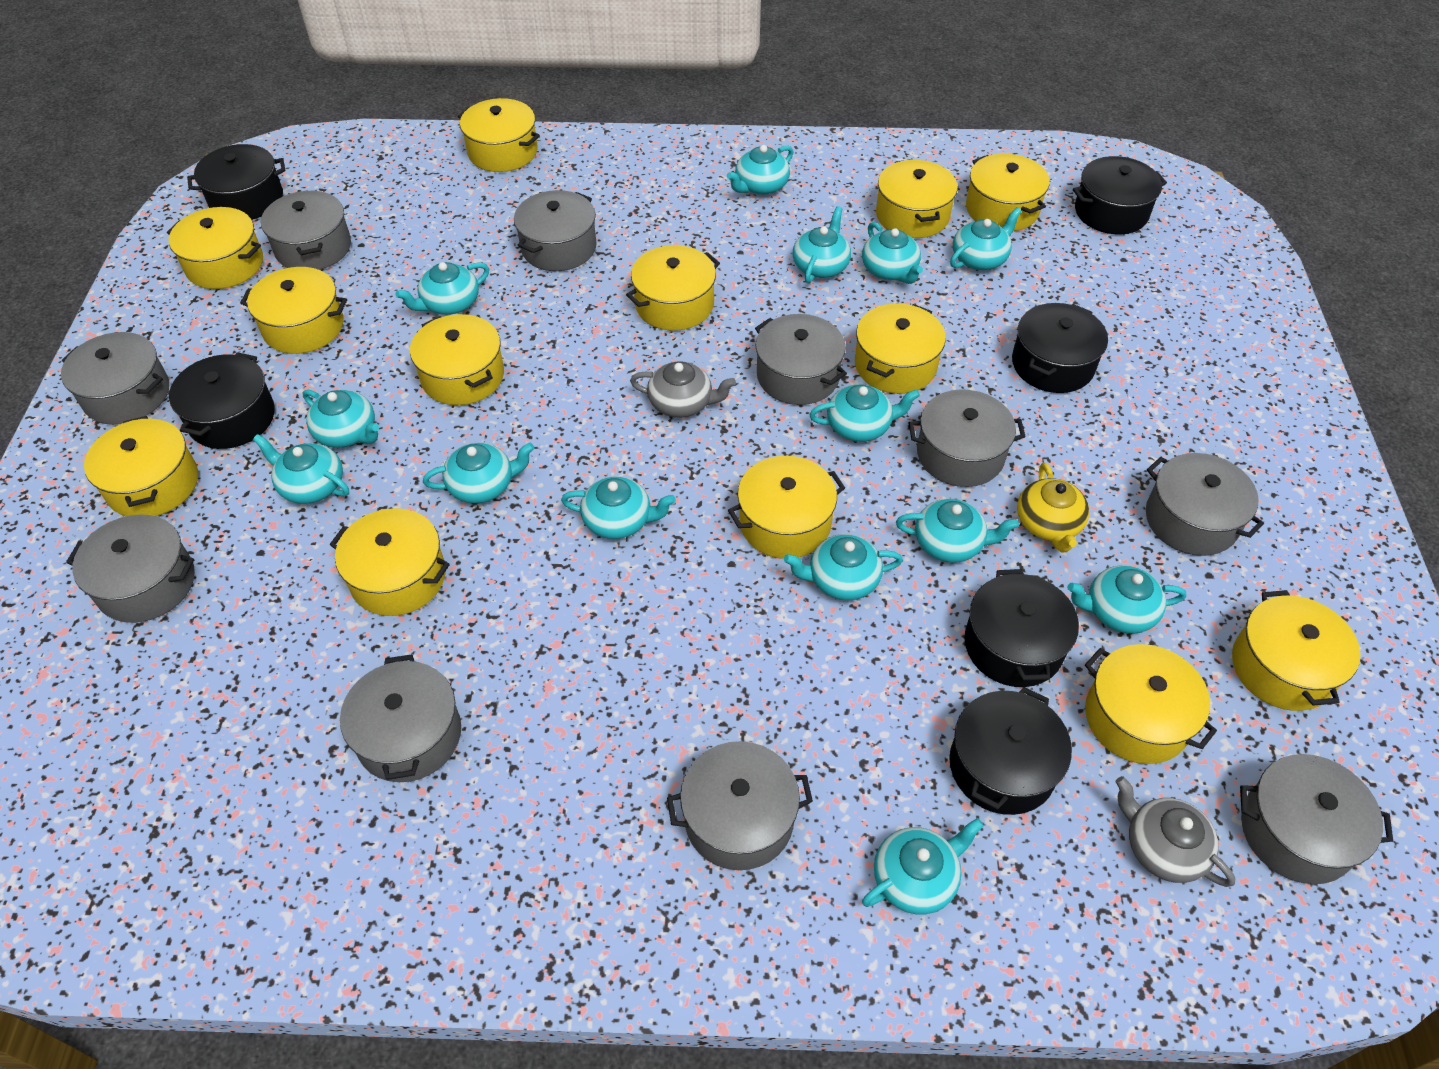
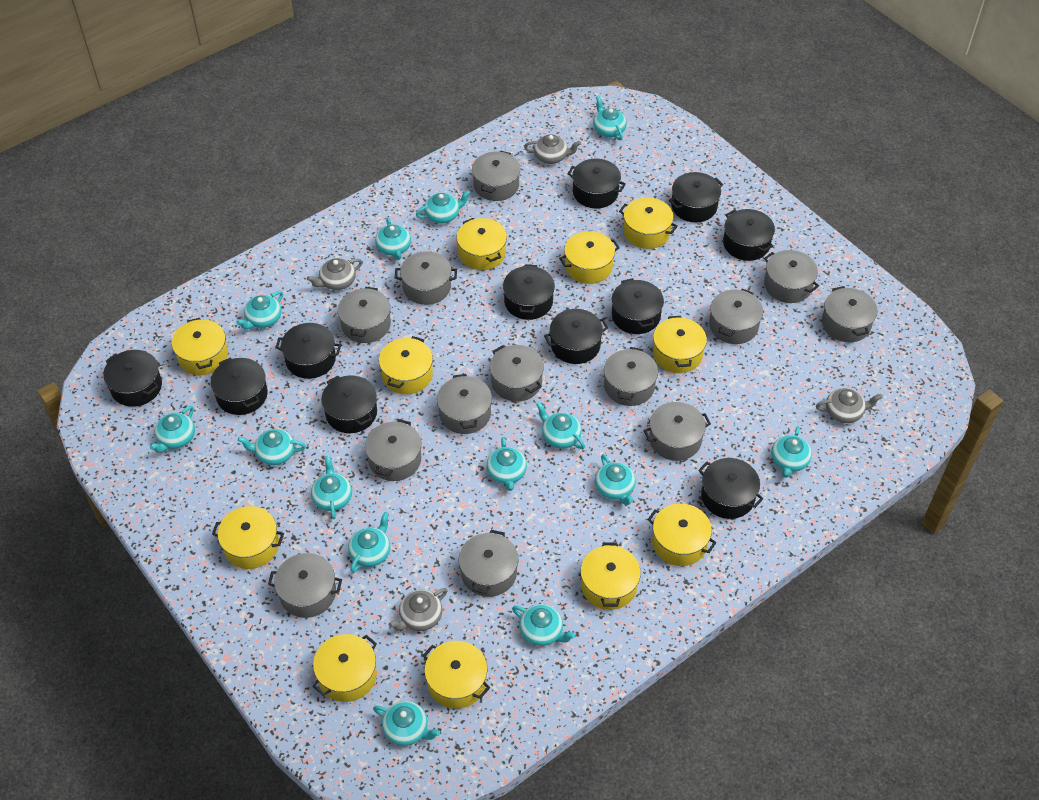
black pot: [169,352,275,449] [187,144,286,220] [949,687,1072,815] [964,569,1079,687] [1012,303,1108,393] [1073,156,1167,234] = 6 -> [103,350,162,407] [211,357,268,415] [275,323,341,379] [321,375,377,433] [503,264,555,320] [544,309,608,364] [567,159,626,208] [612,278,664,334] [669,172,723,222] [698,458,764,519] [723,209,775,261] = 11
grey pot: [61,332,169,425] [66,514,195,623] [261,190,351,270] [340,655,461,782] [514,190,597,271] [667,741,813,870] [755,314,847,405] [909,389,1026,487] [1146,453,1264,556] [1240,754,1393,884] = 10 -> [268,553,342,618] [338,287,391,343] [365,419,421,481] [395,251,457,305] [437,374,492,434] [459,530,518,597] [472,151,520,201] [490,345,544,402] [604,347,658,406] [643,402,711,461] [709,289,763,344] [764,250,819,303] [822,286,878,342] = 13
grey teapot: [630,361,736,418] [1116,776,1235,887] = 2 -> [307,258,363,290] [389,588,448,631] [524,135,581,164] [816,388,882,423] = 4
yellow pot: [84,416,198,516] [167,207,263,289] [240,267,347,354] [330,508,450,616] [410,314,504,405] [458,98,540,172] [626,245,720,331] [728,456,845,559] [855,303,946,394] [876,160,957,238] [966,154,1049,231] [1085,644,1217,764] [1232,590,1361,711] = 13 -> [172,318,228,375] [212,506,284,569] [312,634,377,702] [379,336,433,394] [422,641,490,709] [457,218,507,270] [559,231,620,284] [580,542,641,610] [619,198,678,249] [648,503,716,566] [653,316,707,373] = 11
yellow teapot: [1017,463,1090,552] = 1 -> none = 0

